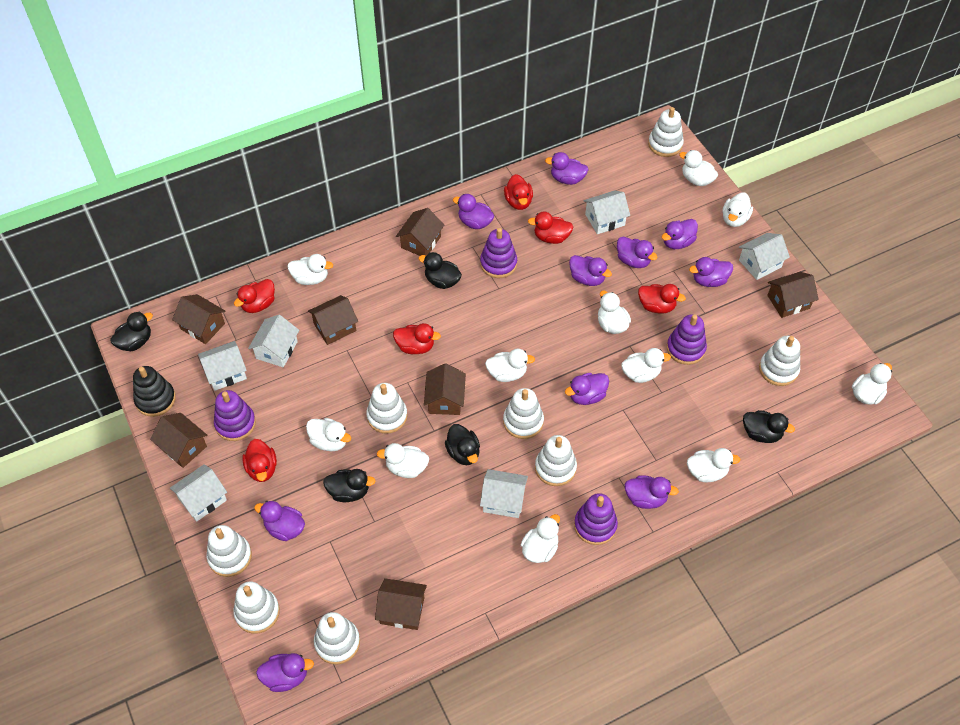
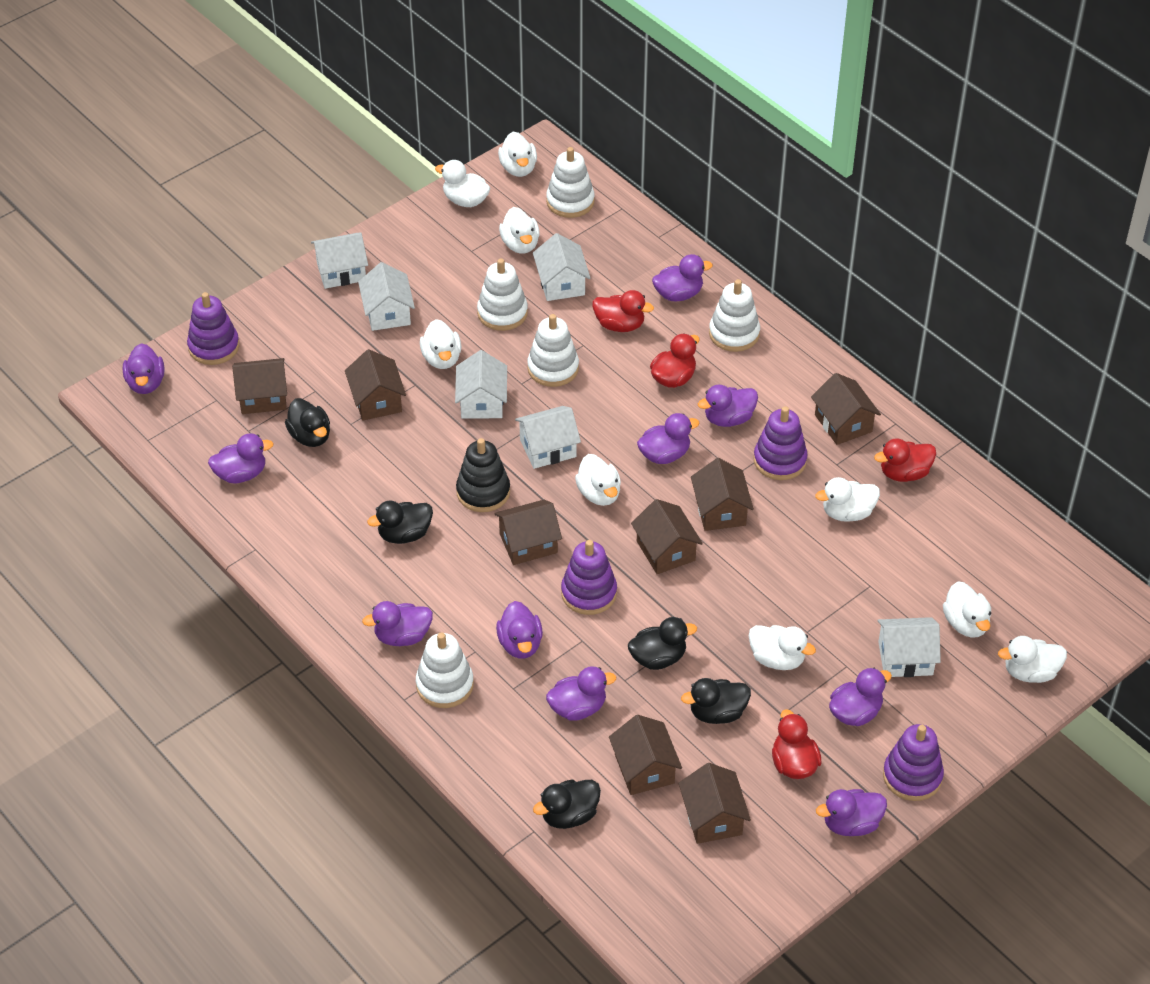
brown house: [150,413,207,468] [172,294,225,344] [308,295,358,345] [375,578,427,630] [396,208,444,256] [424,363,466,415] [767,272,819,318] = 7 -> [232,358,287,414] [345,349,406,421] [494,500,562,565] [609,715,682,795] [631,499,703,574] [679,763,751,844] [691,458,754,531] [811,373,881,445] = 8
red duck: [234,279,275,313] [242,439,277,482] [393,323,441,354] [504,174,533,210] [528,212,573,244] [638,284,686,313] = 6 -> [592,290,654,332] [650,333,700,388] [772,709,822,779] [874,438,936,482] = 4
white duck: [287,254,333,285] [306,418,351,451] [377,443,429,478] [485,349,535,382] [520,514,560,563] [598,290,631,334] [621,348,671,383] [679,150,718,186] [687,448,740,482] [722,192,753,227] [852,363,892,405] = 11 -> [420,319,461,369] [435,160,490,207] [498,131,537,177] [499,207,540,254] [575,454,621,506] [749,625,816,670] [815,477,880,522] [943,581,991,638] [998,636,1067,683] = 9
white stacking toy: [207,525,252,577] [233,581,280,634] [314,612,360,664] [367,383,407,434] [503,388,544,439] [535,435,577,486] [648,107,684,157] [759,336,800,386] = 8 -> [416,632,474,708] [477,259,528,331] [527,314,579,387] [546,147,595,218] [709,279,760,352] = 5

